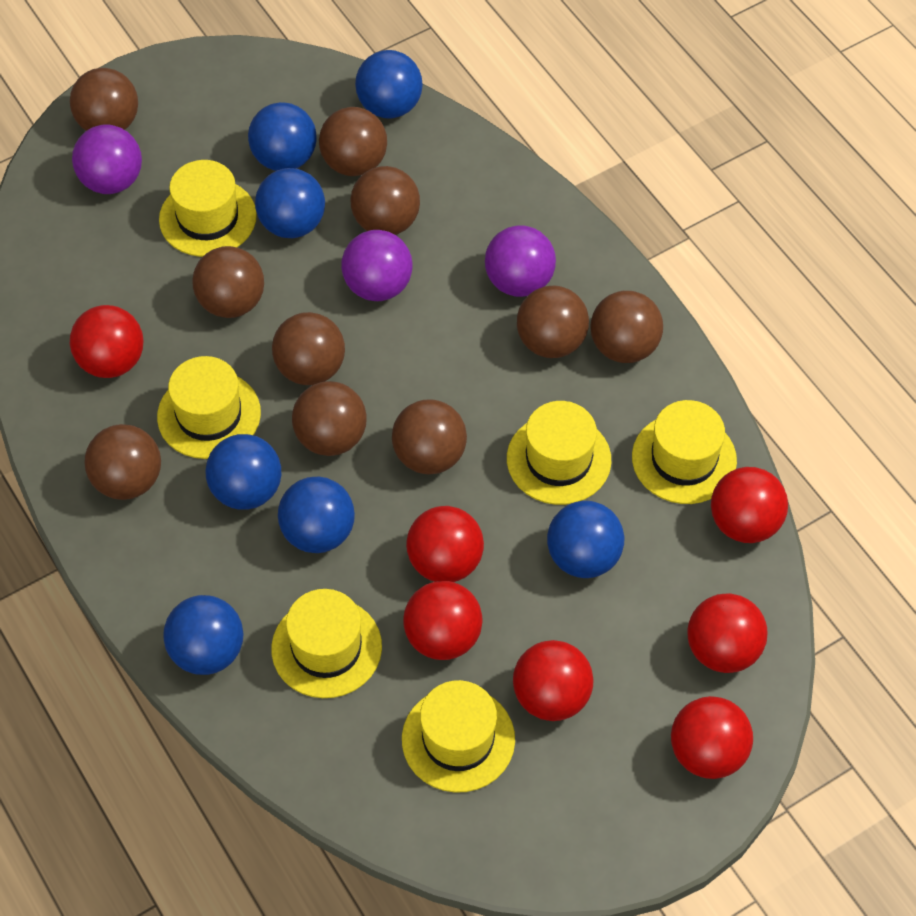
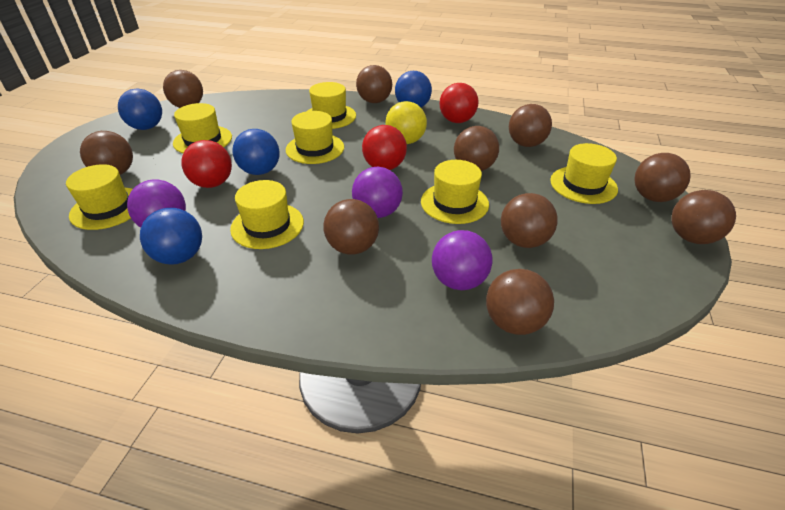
blue ball: [163,595,243,675] [205,434,281,510] [248,102,317,171] [255,168,325,238] [278,477,355,553] [355,50,423,118] [547,501,624,578] = 7 -> [118,89,162,130] [140,208,202,265] [232,129,280,175] [395,71,432,108] = 4
red ball: [70,305,144,378] [403,581,483,660] [406,506,484,582] [513,640,593,721] [671,696,753,779] [688,593,767,673] [711,467,788,543] = 7 -> [181,140,232,188] [362,125,407,170] [440,83,479,123] = 3
yellow ball: none = 0 -> [385,101,427,144] = 1
yellow hat: [157,356,261,459] [159,160,257,257] [271,589,382,698] [402,680,515,793] [507,401,611,505] [632,400,737,504] = 6 -> [66,164,133,230] [173,103,232,153] [230,180,304,249] [286,111,344,164] [308,82,356,129] [421,160,489,224] [550,143,618,204] = 7

